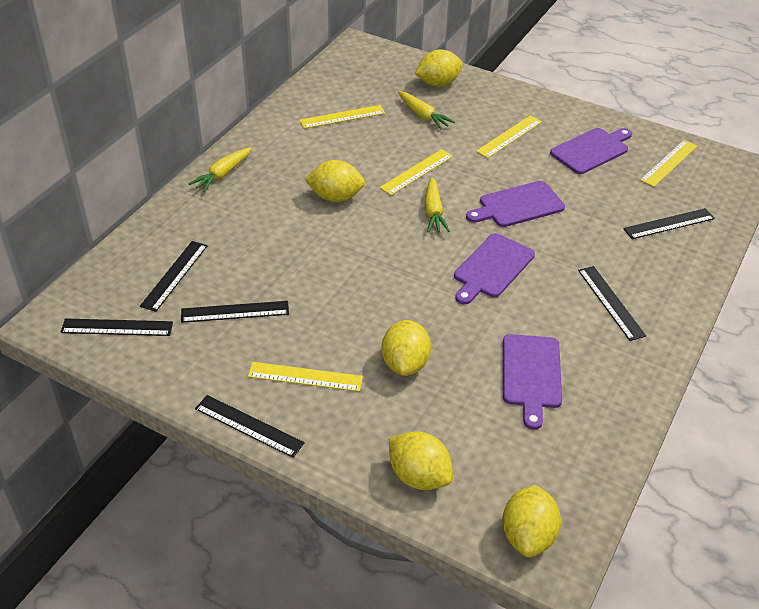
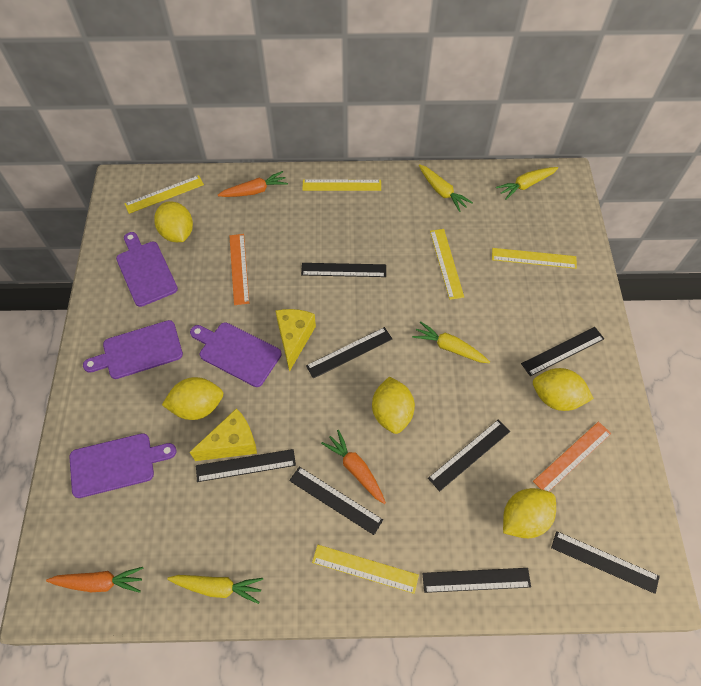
black ruler: [61,319,173,336] [140,241,207,312] [181,301,289,323] [195,395,305,458] [578,266,646,341] [623,208,715,239] = 6 -> [196,449,296,482] [289,467,383,535] [301,263,386,277] [306,327,392,379] [422,568,531,593] [428,419,510,491] [521,327,604,376] [551,531,660,594] = 8
orange carrot: none = 0 -> [46,567,144,593] [218,171,288,197] [321,430,386,504] = 3
orange ruler: none = 0 -> [229,234,249,305] [533,421,611,491] = 2
yellow carrot: [188,147,252,192] [398,91,455,130] [425,177,450,233] = 3 -> [167,575,263,604] [412,321,490,363] [419,164,473,212] [496,167,558,200] = 4
yellow cheese: none = 0 -> [190,408,257,461] [276,309,316,372] = 2

